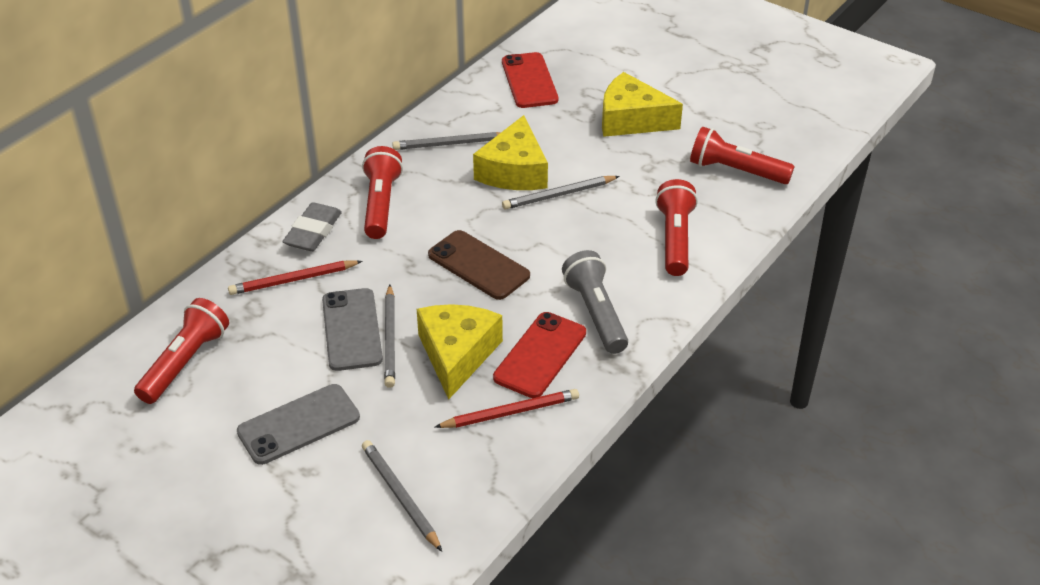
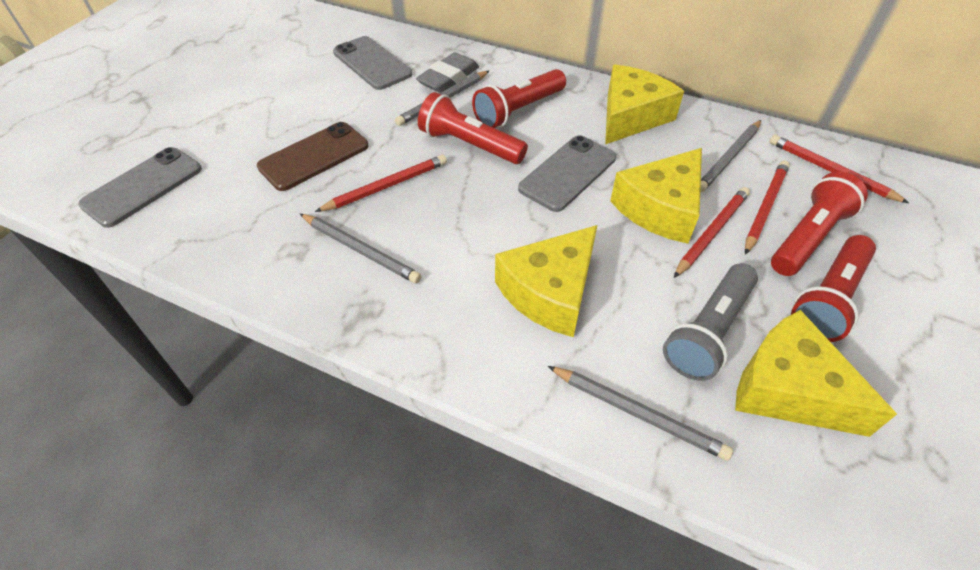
grey phone: [237,384,360,465] [322,288,383,371] = 2 -> [78,147,202,228] [333,36,412,90] [518,135,616,212] = 3
red pencil: [228,260,362,295] [435,389,579,428] = 2 -> [315,155,447,212] [674,187,750,278] [745,161,790,255] [769,135,909,203] = 4
red phone: [493,312,586,398] [502,52,558,108] = 2 -> none = 0
yellow cheese: [417,304,503,399] [473,115,548,190] [602,72,683,137] = 3 -> [495,225,597,337] [605,65,684,144] [610,148,702,244] [735,310,897,437] = 4

